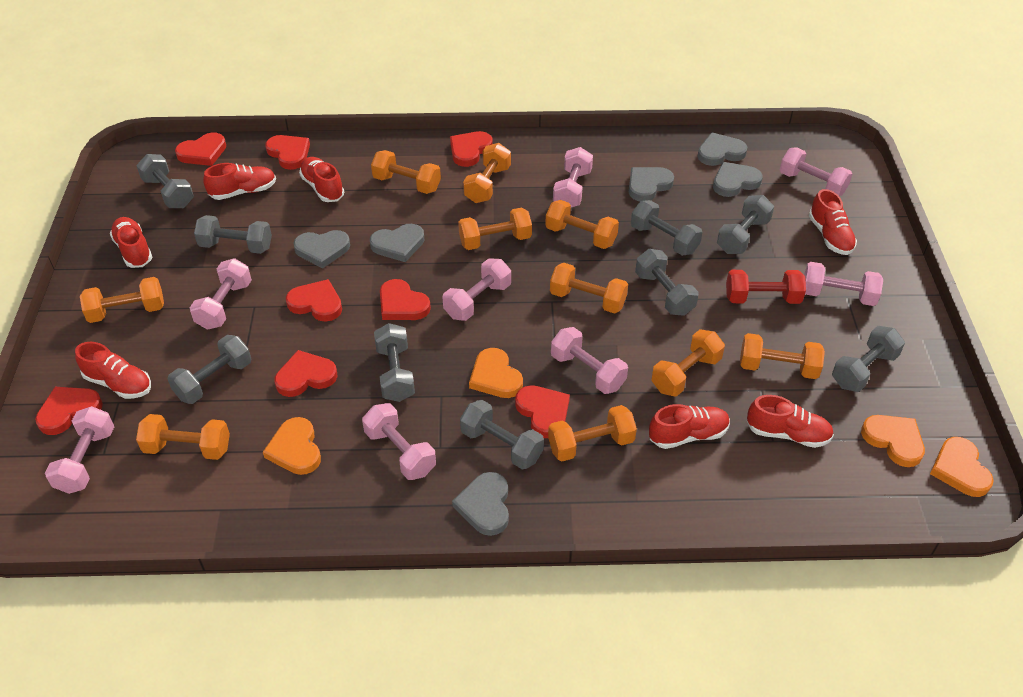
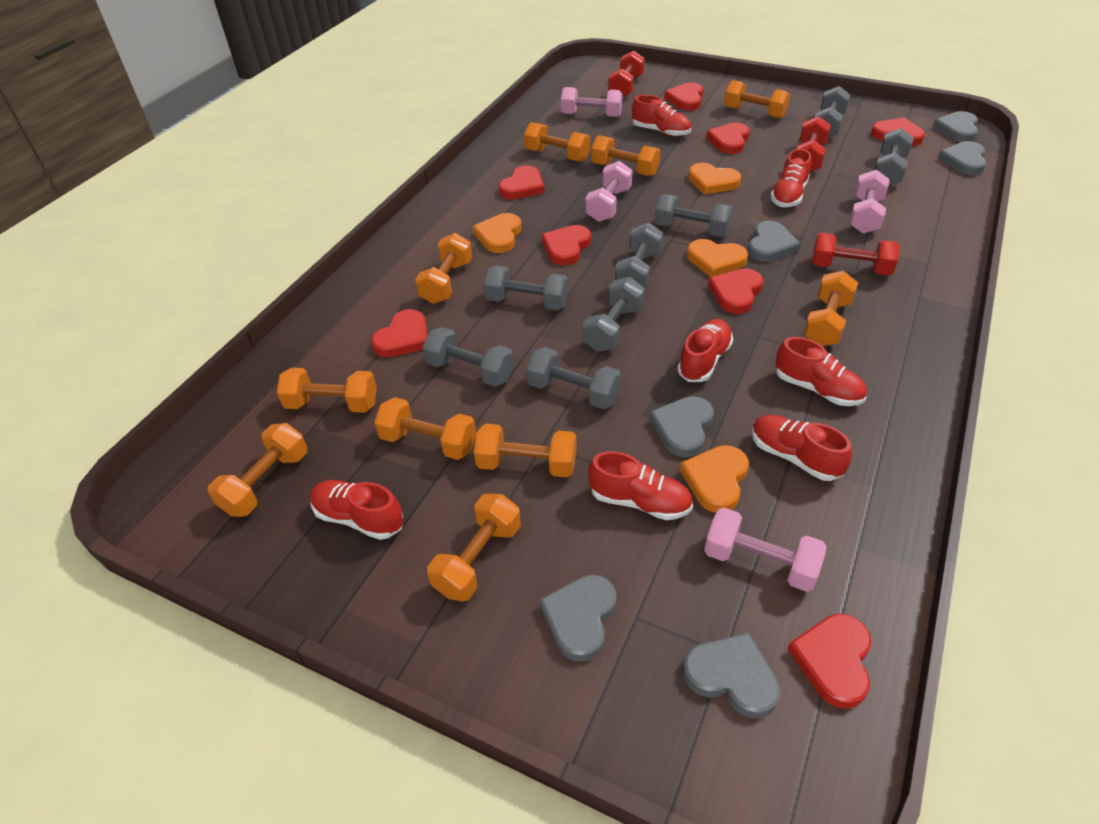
grey dumbbell: [137,154,194,208] [168,335,251,404] [194,215,272,254] [374,323,415,402] [460,400,544,469] [631,200,702,256] [635,249,699,316] [717,195,774,254] [832,326,905,392] = 9 -> [422,327,514,387] [484,266,568,310] [526,347,621,409] [582,277,645,352] [615,223,663,288] [654,194,733,237] [815,86,850,137] [875,128,914,185] = 8
pink dumbbell: [45,406,114,494] [190,258,252,330] [362,403,436,480] [443,258,511,321] [551,327,628,394] [553,147,593,207] [780,147,852,196] [804,262,883,306] = 8 -> [561,87,623,117] [586,161,633,222] [704,508,827,592] [849,170,890,234] = 4
red dumbbell: [726,270,806,304] = 1 -> [608,51,645,97] [797,116,831,172] [812,233,900,276] = 3

